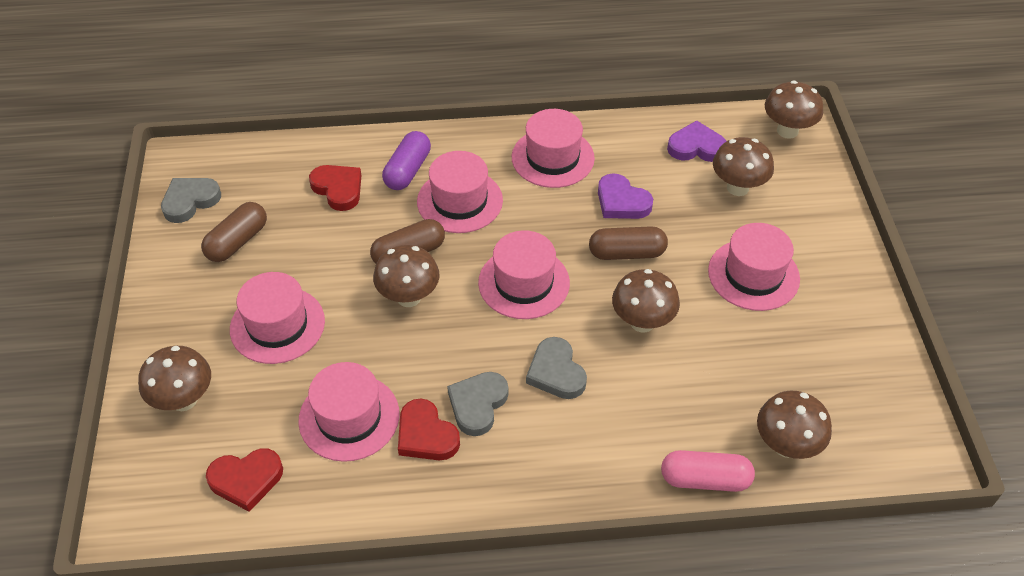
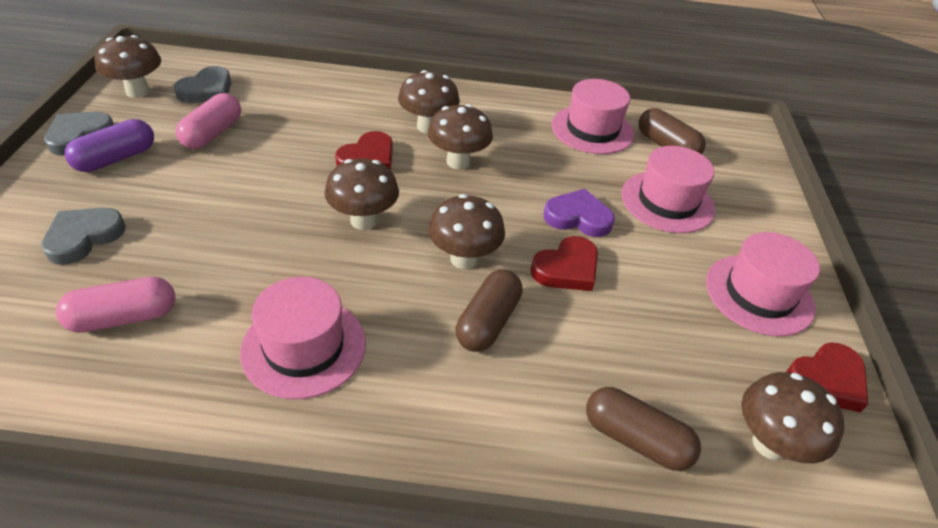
pink capsule: [661,450,755,492] = 1 -> [56,277,175,333] [175,93,241,149] = 2
pink hat: [230,272,325,364] [298,362,399,462] [417,151,503,233] [478,230,570,319] [512,109,595,188] [708,223,800,311] = 6 -> [240,277,366,399] [552,79,634,154] [621,146,715,233] [706,232,820,336] = 4
purple heart: [598,173,653,219] [667,120,727,162] = 2 -> [544,189,615,237] = 1

